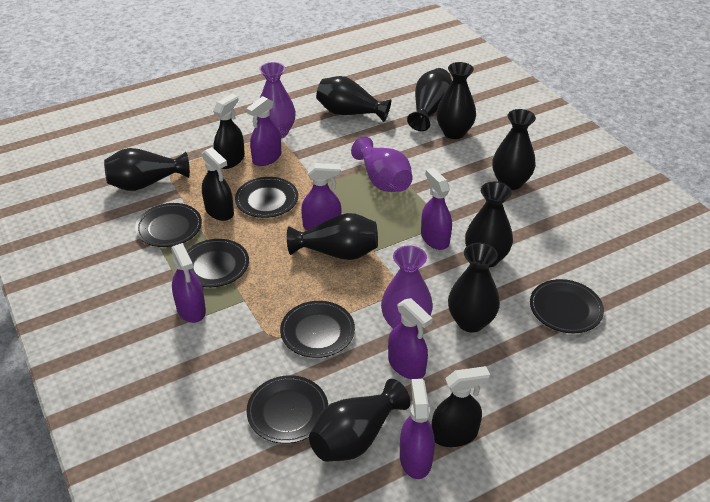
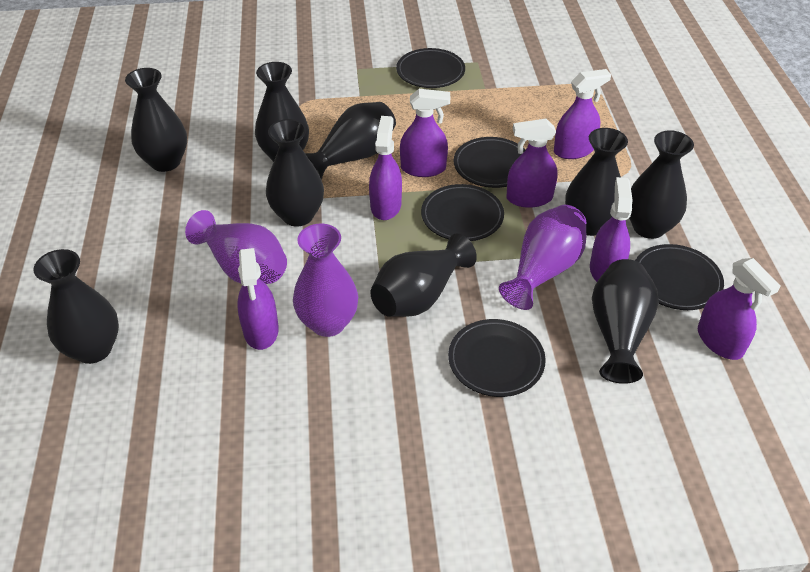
black plate: [135,203,202,247] [187,239,249,287] [235,177,298,218] [247,375,328,444] [280,301,355,358] [530,279,604,333] = 6 -> [396,48,465,88] [421,184,504,241] [448,319,546,397] [454,137,525,188] [635,244,724,310] = 5
black spray bottle: [202,147,234,221] [213,94,245,169] [432,366,490,447] = 3 -> none = 0
purple spray bottle: [171,243,206,323] [246,96,281,166] [301,163,342,230] [388,298,433,379] [400,379,435,479] [421,168,452,250] = 6 -> [237,248,279,350] [369,116,402,220] [400,89,450,177] [507,119,558,208] [554,69,611,159] [590,177,633,282] [698,258,781,360] = 7

